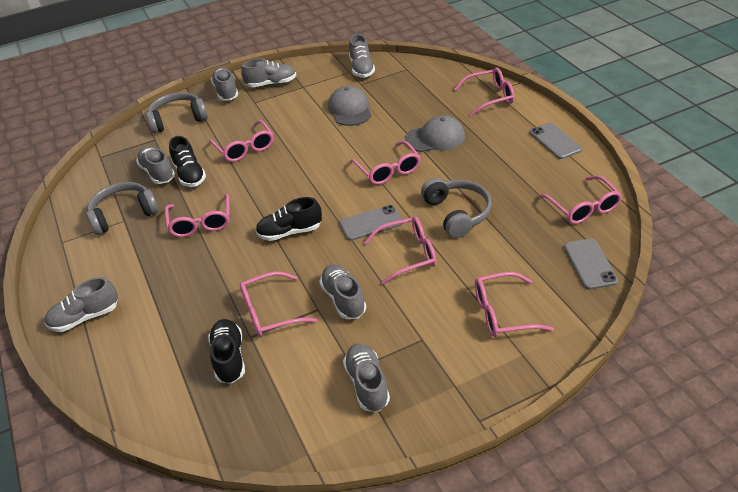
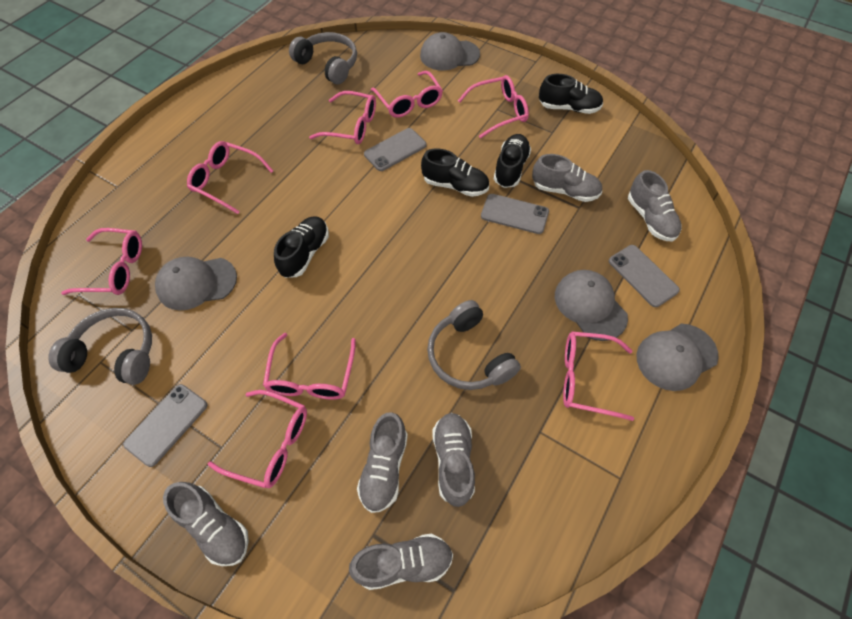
black shoe: [169,136,206,187] [208,319,245,384] [256,197,322,241] = 3 -> [274,216,329,278] [421,148,489,197] [494,134,531,188] [539,74,603,114] = 4
grey cap: [328,86,371,126] [405,115,465,152] = 2 -> [155,257,237,311] [420,32,480,70] [555,270,628,341] [637,324,719,391] = 4
grey phone: [340,205,403,241] [530,122,582,159] [564,238,618,290] = 3 -> [123,384,207,467] [364,128,426,171] [481,194,549,234] [609,245,680,307] = 4
grey shoe: [45,277,118,332] [136,146,175,184] [211,68,238,101] [241,59,296,87] [319,264,366,319] [343,343,390,412] [349,34,375,78] = 7 -> [163,482,249,566] [349,534,453,590] [357,412,408,513] [432,413,475,507] [532,154,602,202] [628,170,682,241] = 6

